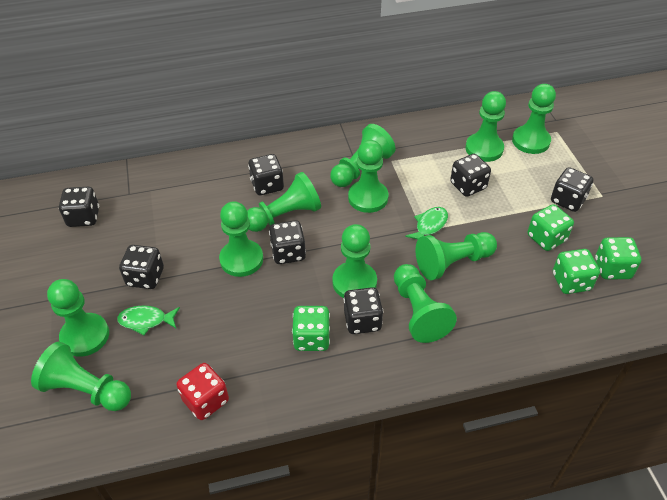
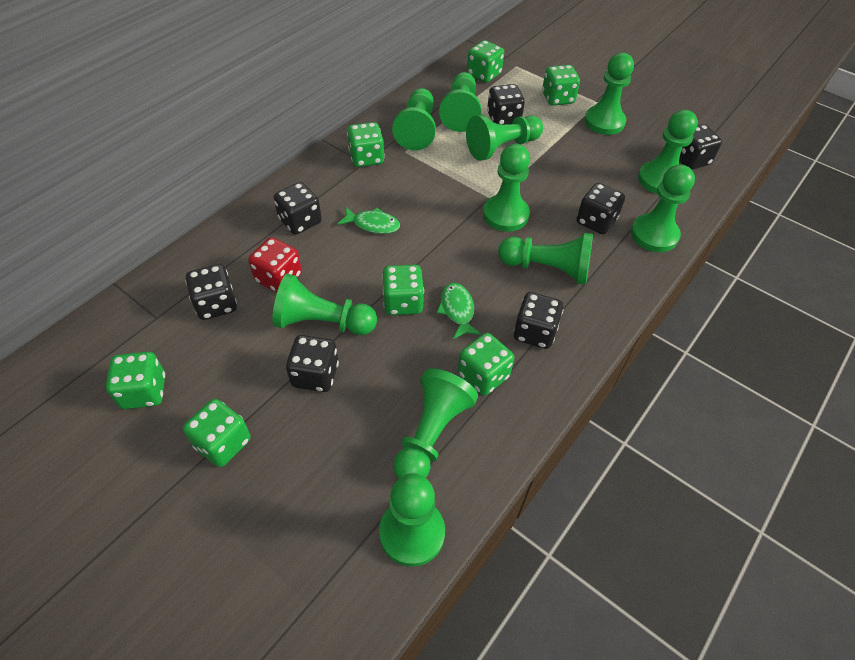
green dice: [292,306,330,351] [528,204,574,251] [553,249,600,294] [595,237,641,279] = 4 -> [106,352,165,409] [183,399,251,467] [347,122,385,167] [382,265,424,315] [458,333,514,396] [467,40,504,83] [542,65,580,106] = 7

